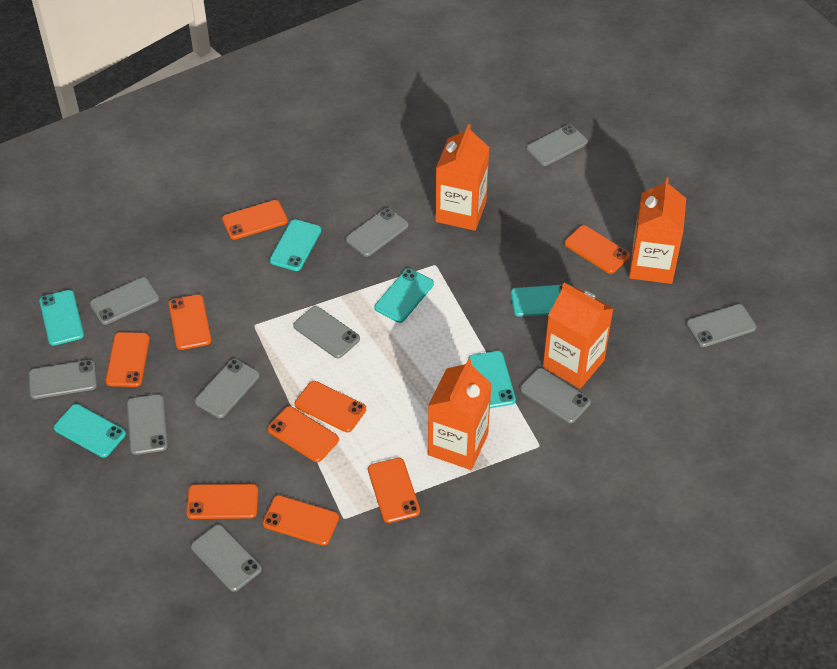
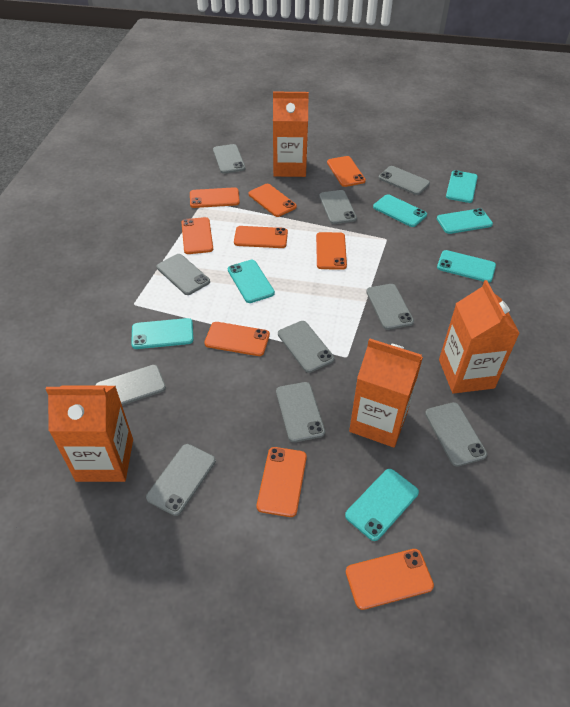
turquoise phone: [39,290,84,346] [54,404,126,458] [269,219,321,271] [374,268,434,323] [469,351,516,408] [511,284,573,317] = 6 -> [131,318,194,349] [228,260,275,303] [345,469,419,541] [373,194,427,227] [437,208,493,234] [437,250,496,283] [446,170,478,203] = 7

